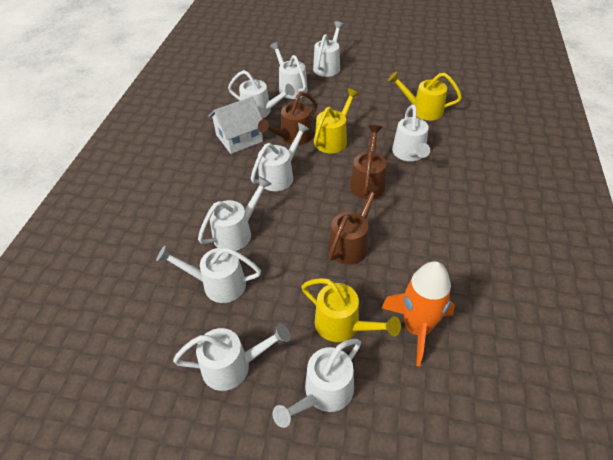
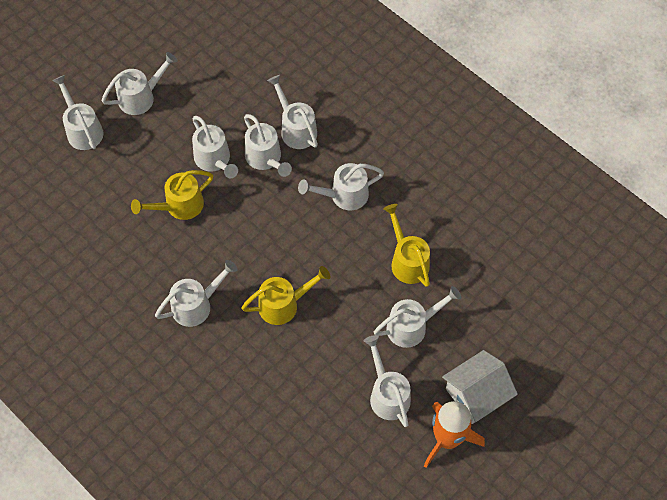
brown watering can: [258,92,317,145] [328,183,383,265] [350,125,386,199] = 3 -> none = 0

